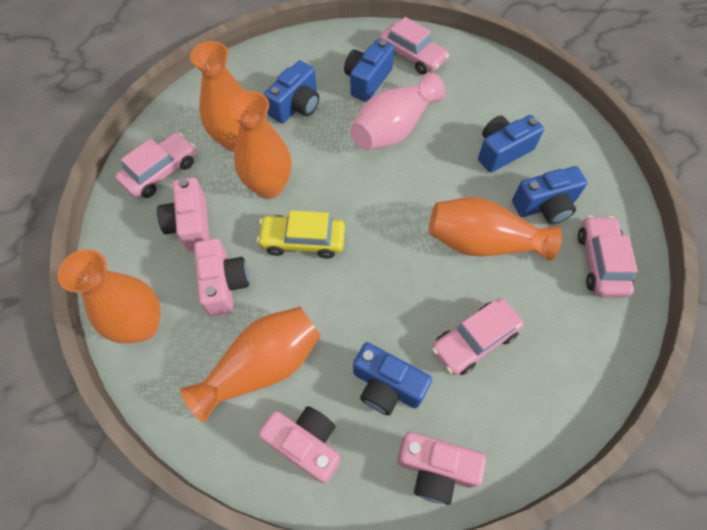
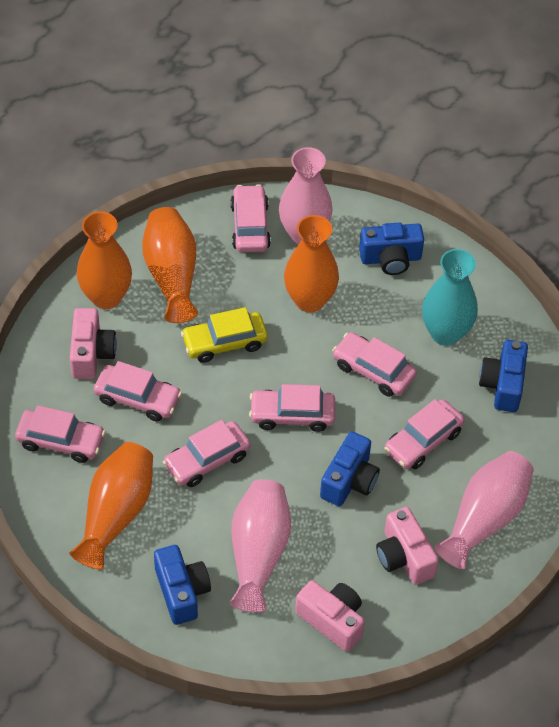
blue camera: [264,61,319,124] [344,39,394,102] [353,342,432,415] [478,115,544,173] [512,166,587,224] = 5 -> [154,545,211,625] [320,432,380,506] [359,223,424,275] [479,340,528,412] = 4
orange vase: [58,249,160,343] [181,307,321,422] [190,41,245,152] [229,91,291,199] [429,197,562,261] = 5 -> [69,442,153,569] [77,211,132,309] [142,207,198,323] [284,215,339,313] = 4
pink camera: [157,177,210,251] [194,238,249,317] [259,406,340,484] [397,432,486,505] = 4 -> [70,308,117,379] [295,580,365,652] [376,507,439,585] = 3
pink car: [115,132,196,198] [380,17,449,75] [432,298,524,375] [578,216,638,298] = 4 -> [15,405,106,463] [94,361,182,422] [163,420,251,487] [230,184,271,252] [249,384,335,432] [332,332,417,397] [384,399,465,469] = 7
pink vase: [350,72,446,150] = 1 -> [229,479,291,612] [279,147,332,244] [434,451,534,569] = 3
turquoise vase: none = 0 -> [422,249,478,346] = 1

